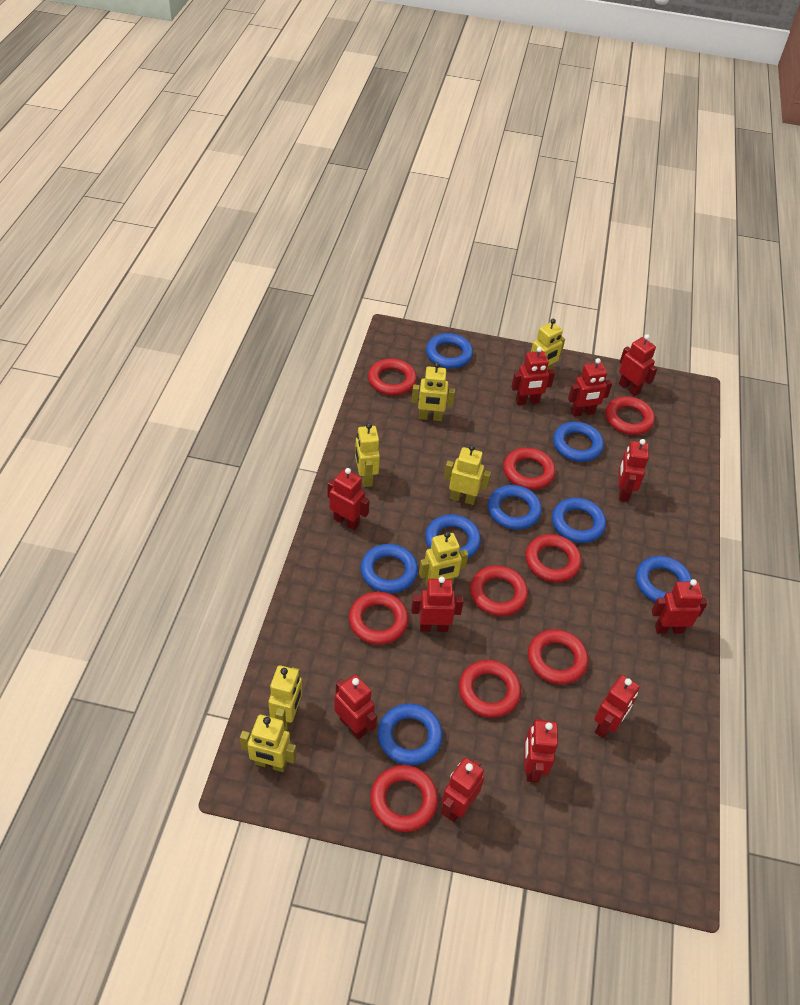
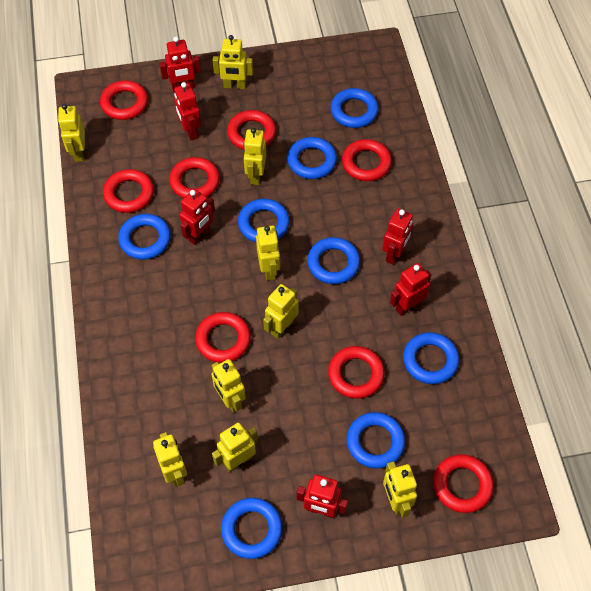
red ring: [349,591,409,645] [368,358,417,396] [370,765,438,832] [459,660,521,718] [470,565,528,616] [503,448,556,490] [525,534,582,582] [528,629,588,684] [605,396,655,435] = 9 -> [100,80,148,120] [103,169,154,213] [169,157,220,198] [195,312,251,363] [227,110,276,150] [328,346,385,399] [342,139,392,181] [433,454,494,513] = 8
red robot: [328,468,370,530] [334,675,377,739] [411,576,464,632] [441,758,484,822] [511,347,555,405] [524,718,558,783] [568,358,612,417] [594,675,640,739] [619,334,658,396] [619,439,649,502] [652,579,707,634] = 11 -> [159,37,201,92] [174,82,201,141] [180,189,215,245] [297,474,348,518] [383,208,413,265] [390,263,432,316] = 6
yellow robot: [240,715,296,772] [269,665,302,730] [355,423,380,487] [412,362,455,421] [419,531,468,586] [444,445,491,505] [531,319,565,370] = 7 -> [58,104,85,162] [153,432,187,486] [212,359,246,413] [212,423,258,472] [213,35,253,89] [244,128,266,185] [256,226,280,280] [263,284,299,339] [383,461,417,518] = 9

